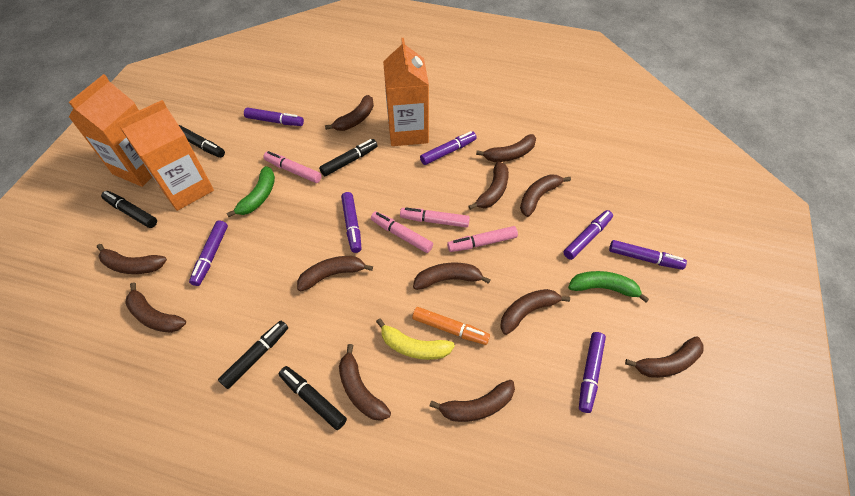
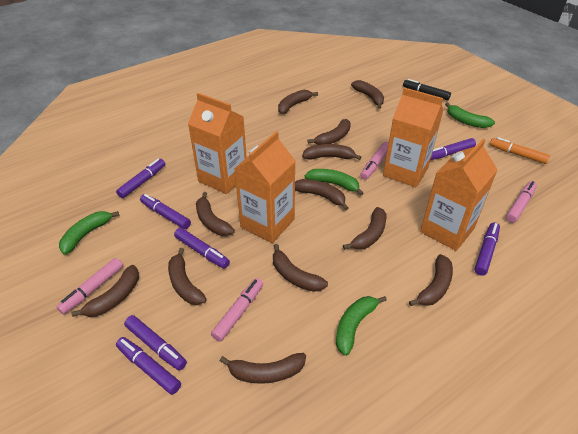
black marker: [101,191,157,228] [179,125,225,158] [218,321,288,389] [279,366,347,430] [319,139,378,176] = 5 -> [403,79,451,101] = 1
green banana: [226,166,275,217] [568,271,649,302] = 2 -> [59,211,119,255] [305,169,363,195] [336,296,387,356] [445,102,495,128] = 4
orange carton: [69,74,152,187] [116,100,214,211] [383,38,429,146] = 3 -> [188,93,247,194] [234,131,295,243] [383,87,443,187] [420,139,498,251] = 4
yellow banana: [376,318,455,360] = 1 -> none = 0

